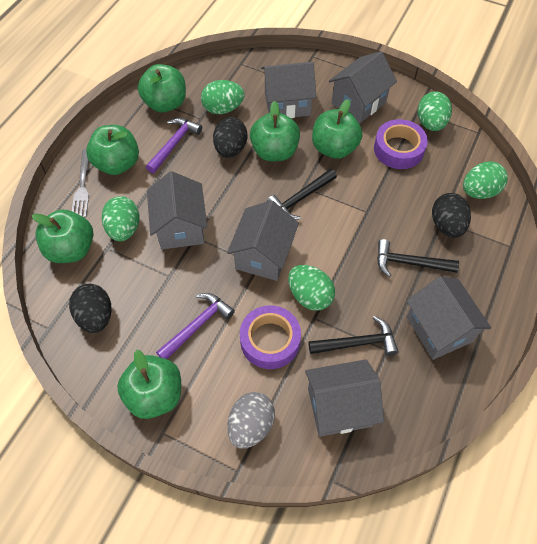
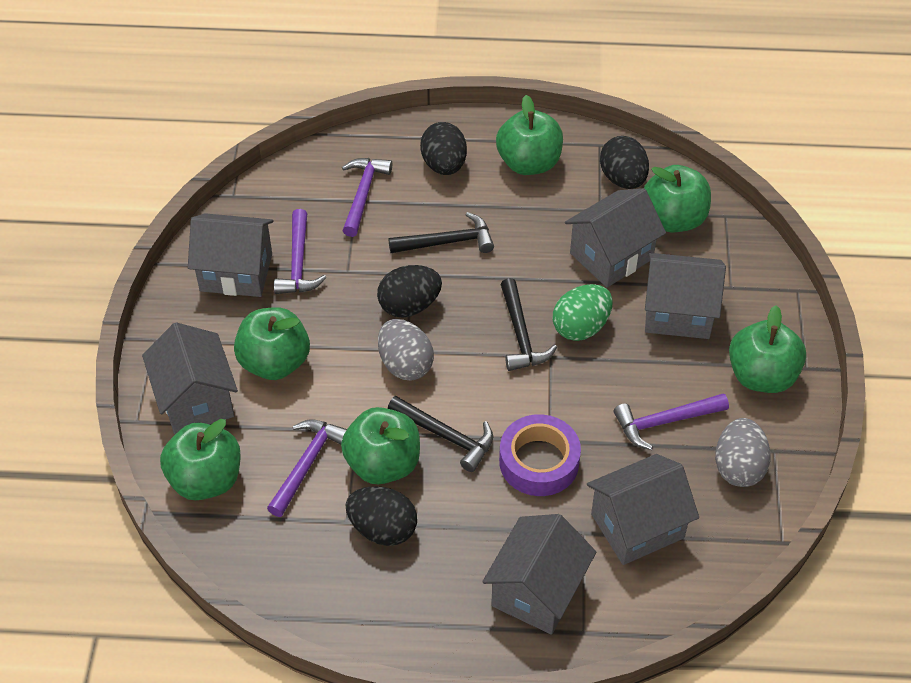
black egg: [69,284,111,333] [213,117,247,158] [432,193,471,238] = 3 -> [346,486,417,546] [377,265,442,318] [420,122,467,175] [600,136,649,189] = 4
green egg: [101,196,140,241] [201,80,244,114] [288,265,335,311] [417,91,452,131] [463,161,508,199] = 5 -> [553,284,613,341] = 1
grey egg: [228,392,275,449] = 1 -> [378,319,434,380] [715,418,771,487] = 2
grey fork: [72,149,89,217] = 1 -> none = 0
purple hammer: [146,118,202,173] [156,293,235,359] = 2 -> [267,419,347,517] [274,209,326,294] [342,158,392,237] [614,393,729,450] = 4
purple tape: [240,305,301,369] [374,119,428,169] = 2 -> [499,414,581,496] = 1

